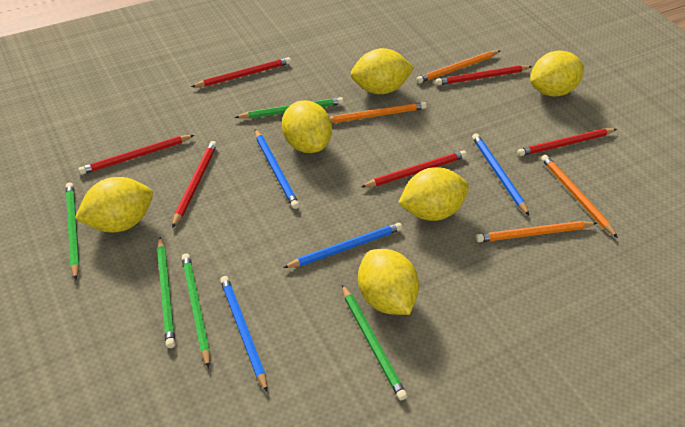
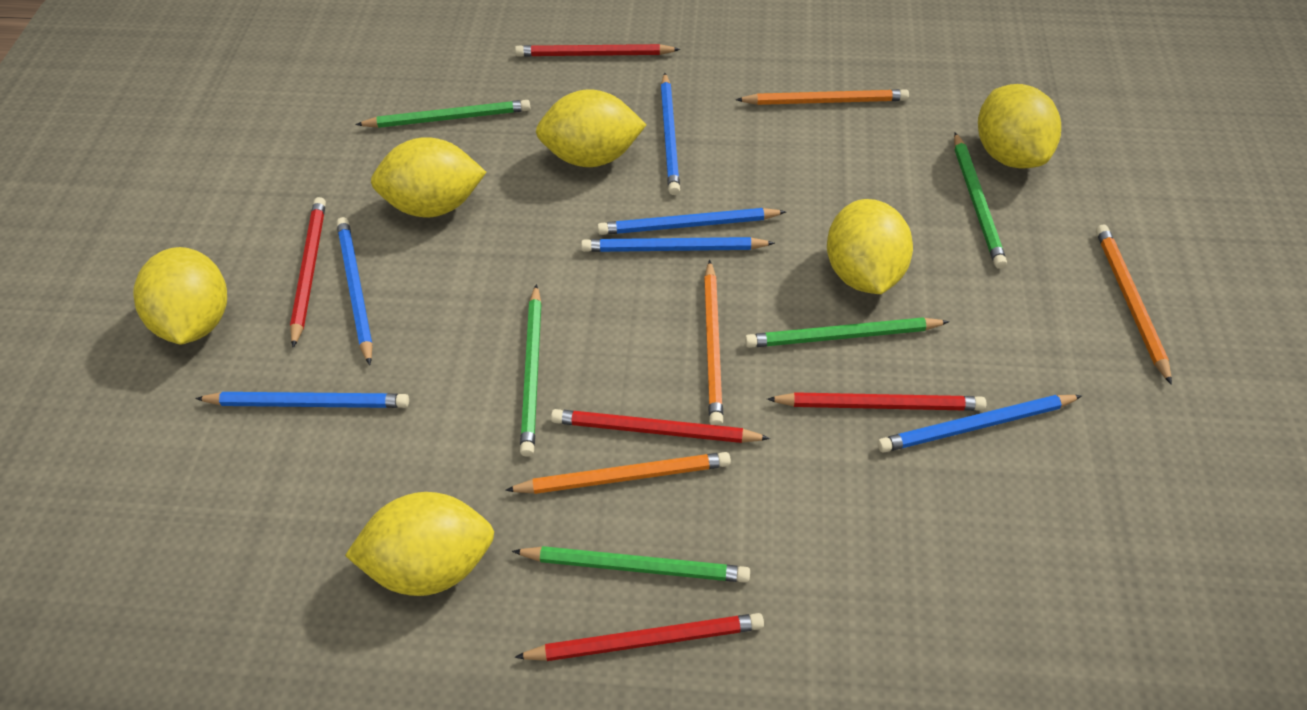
blue pencil: [220,276,268,393] [255,129,300,209] [283,223,402,268] [472,133,529,215] = 4 -> [195,392,409,408] [337,217,373,365] [581,237,775,252] [597,208,786,235] [661,73,680,195] [878,395,1082,453] = 6
red pencil: [78,135,194,175] [172,141,217,228] [191,57,291,87] [361,150,467,187] [435,65,532,85] [517,129,617,156] = 6 -> [290,197,326,348] [515,44,680,57] [515,613,764,661] [551,409,770,443] [767,392,987,411] = 5

